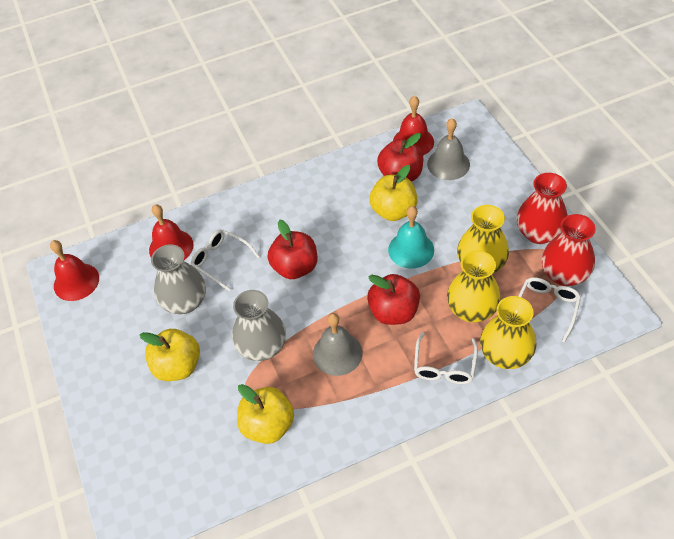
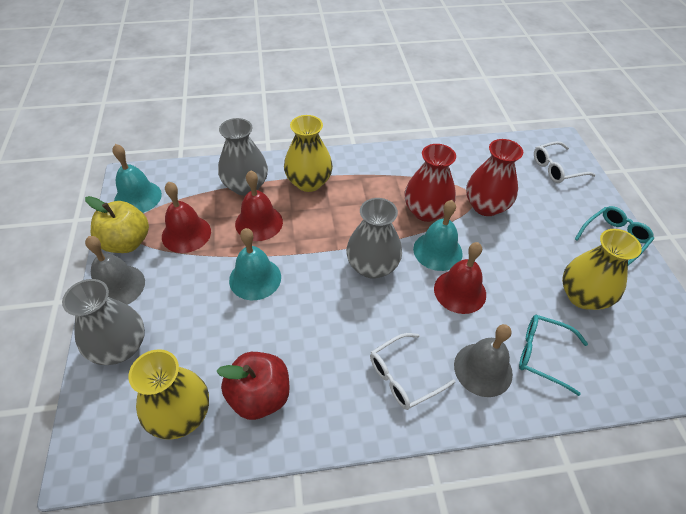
grey vase: [151,244,206,314] [232,290,286,361] = 2 -> [62,279,145,365] [218,118,268,196] [346,198,402,279] = 3
red apple: [268,220,317,279] [367,274,420,325] [377,133,423,182] = 3 -> [216,352,290,420] = 1
turquoise bell: [388,206,434,269] = 1 -> [112,144,162,213] [229,228,281,300] [413,200,463,271] = 3
turquoise glasses: none = 0 -> [519,315,588,396] [575,206,654,265] = 2
white glasses: [191,229,260,291] [414,332,478,384] [518,277,581,342] = 3 -> [370,333,455,410] [534,141,596,183] = 2
yellow apple: [140,329,200,381] [237,384,294,444] [369,165,418,221] = 3 -> [85,196,149,253] = 1

